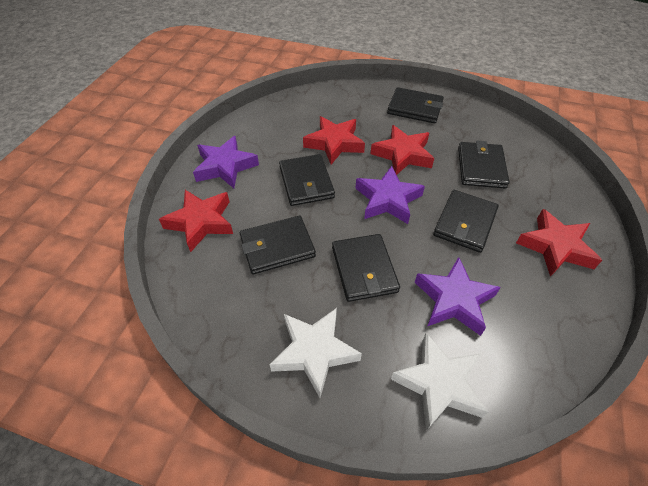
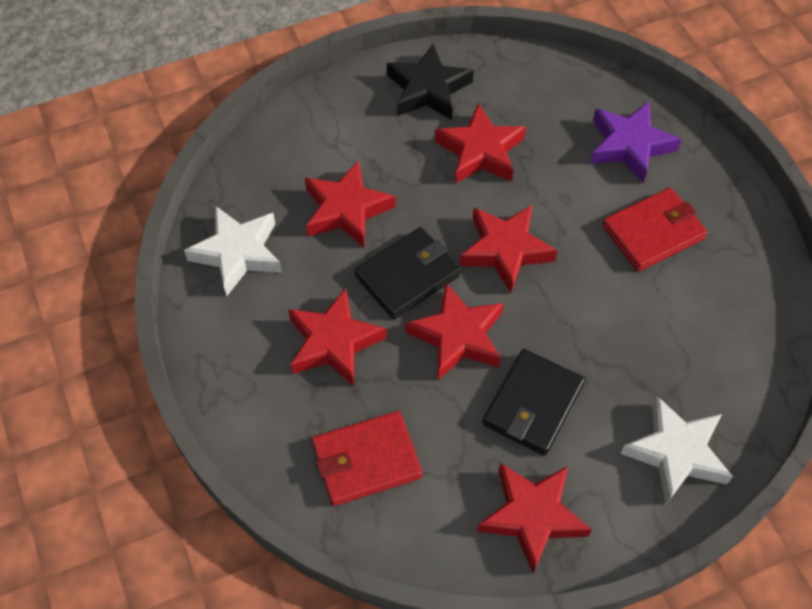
black star: none = 0 -> [387,44,474,120] = 1
black wallet: [240,216,316,274] [279,154,335,206] [332,234,400,302] [387,87,444,123] [433,190,499,253] [458,141,509,189] = 6 -> [354,227,460,319] [482,349,585,456] = 2
purple star: [193,136,259,188] [355,166,425,224] [415,257,501,336] = 3 -> [590,102,682,183] = 1
red star: [159,190,233,252] [303,116,365,164] [371,125,434,175] [516,209,602,277] = 4 -> [288,288,387,386] [305,160,396,248] [405,283,504,380] [435,103,526,183] [459,205,557,293] [477,463,592,573] = 6
red wallet: none = 0 -> [312,411,422,506] [602,188,708,272] = 2

